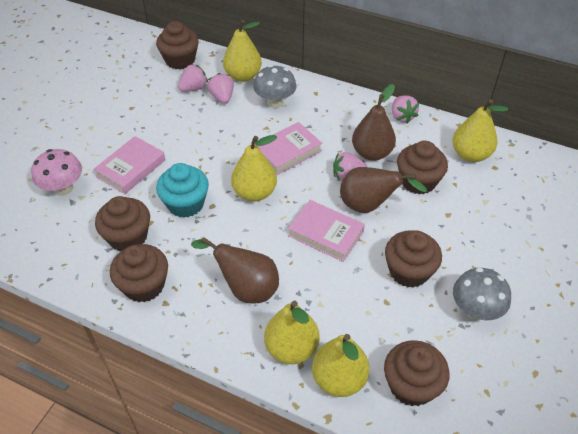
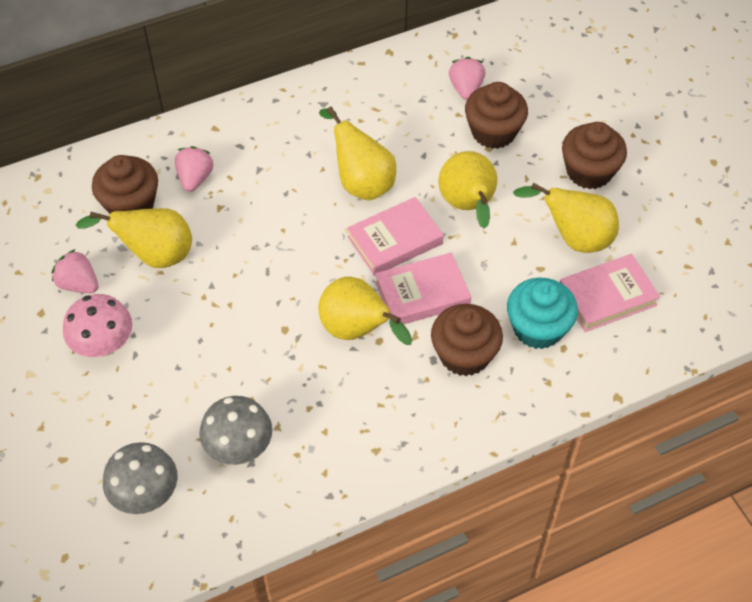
brown cupcake: [95,196,150,251] [110,244,168,302] [156,21,199,70] [384,340,449,406] [385,230,442,288] [397,141,448,195] = 6 -> [92,155,158,214] [431,304,503,376] [465,82,528,149] [562,122,627,189] = 4
brown pear: [191,237,279,304] [340,167,427,213] [352,84,396,161] = 3 -> none = 0
pink strawberry: [178,64,208,92] [208,73,234,104] [333,152,367,182] [392,96,419,124] = 4 -> [52,249,99,293] [175,146,213,192] [449,57,485,100] = 3

